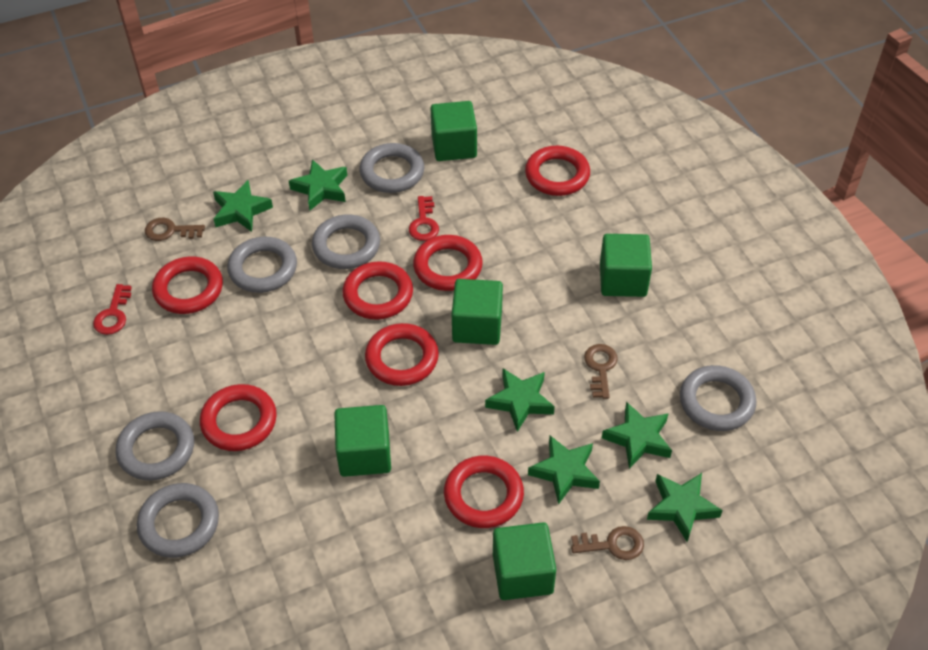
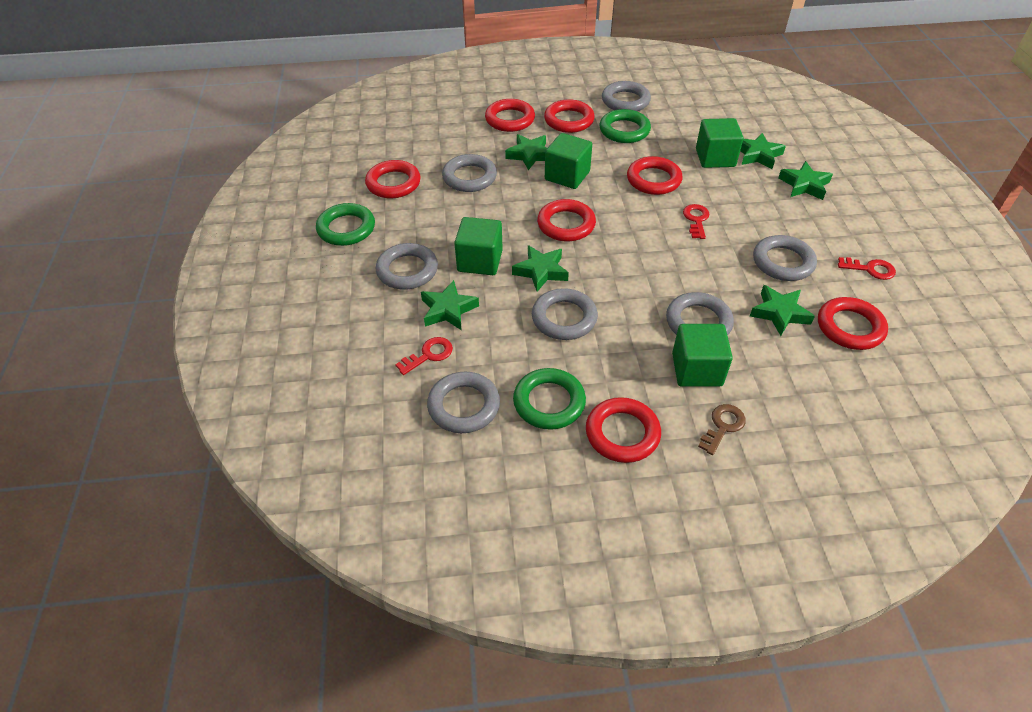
brown key: [145,218,205,241] [571,526,644,560] [584,344,618,399] = 3 -> [698,404,746,455] = 1
green cube: [334,405,391,477] [430,101,477,161] [452,279,503,345] [493,522,556,600] [600,234,652,297] = 5 -> [454,217,503,275] [545,133,592,189] [672,324,733,387] [696,118,743,168] = 4
green ring: none = 0 -> [316,203,375,246] [513,368,586,430] [599,109,651,143] = 3
grey ring: [116,411,194,481] [137,483,219,558] [227,237,297,293] [312,215,380,269] [359,143,424,193] [680,365,757,431] = 6 -> [376,243,438,290] [427,372,500,433] [442,154,497,192] [532,288,598,340] [602,81,651,111] [666,292,734,336] [753,235,817,281] = 7
red key: [93,284,132,335] [409,196,439,241] = 2 -> [395,337,453,375] [683,204,710,239] [838,257,896,280] = 3

